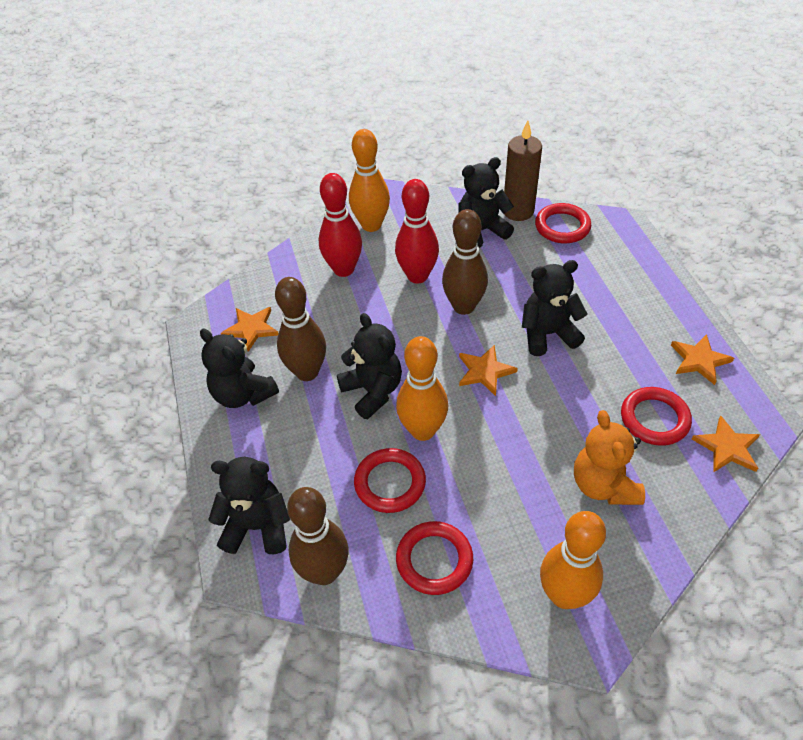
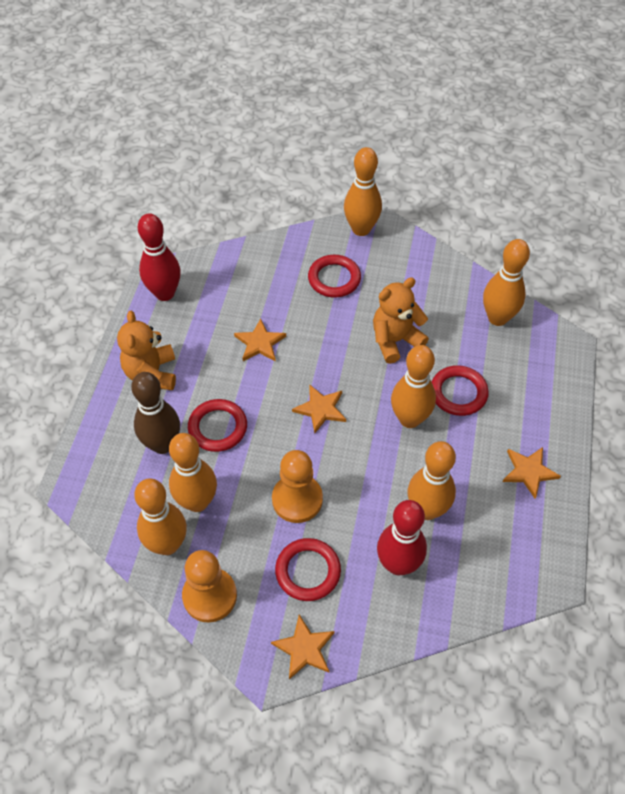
black teddy bear: [200,329,279,408] [208,457,290,554] [337,313,402,419] [458,157,514,248] [522,260,587,356] = 5 -> none = 0
brown bowling pin: [275,277,326,381] [287,487,349,585] [442,209,488,315] = 3 -> [131,372,180,454] = 1
brown candle: [504,120,542,221] = 1 -> none = 0
orange bowling pin: [349,129,390,232] [396,336,448,441] [540,511,606,609] = 3 -> [134,479,187,555] [169,433,217,512] [344,147,382,236] [391,345,436,428] [407,441,456,520] [483,239,530,326] = 6
orange pawn: none = 0 -> [182,550,237,623] [272,450,323,523] = 2
orange teddy bear: [574,410,645,505] = 1 -> [117,311,176,390] [373,277,429,364] = 2

